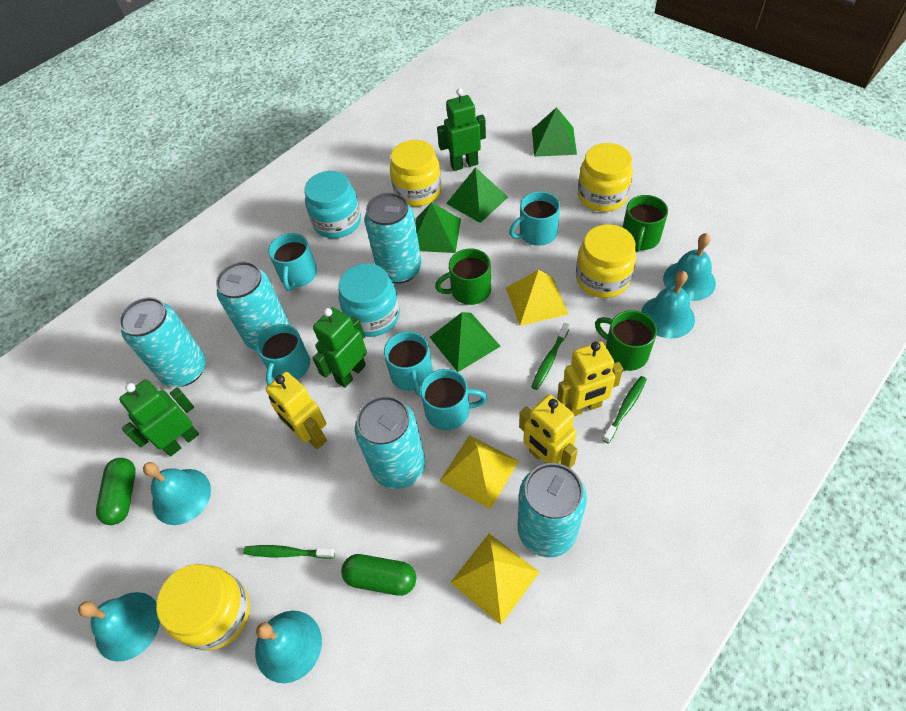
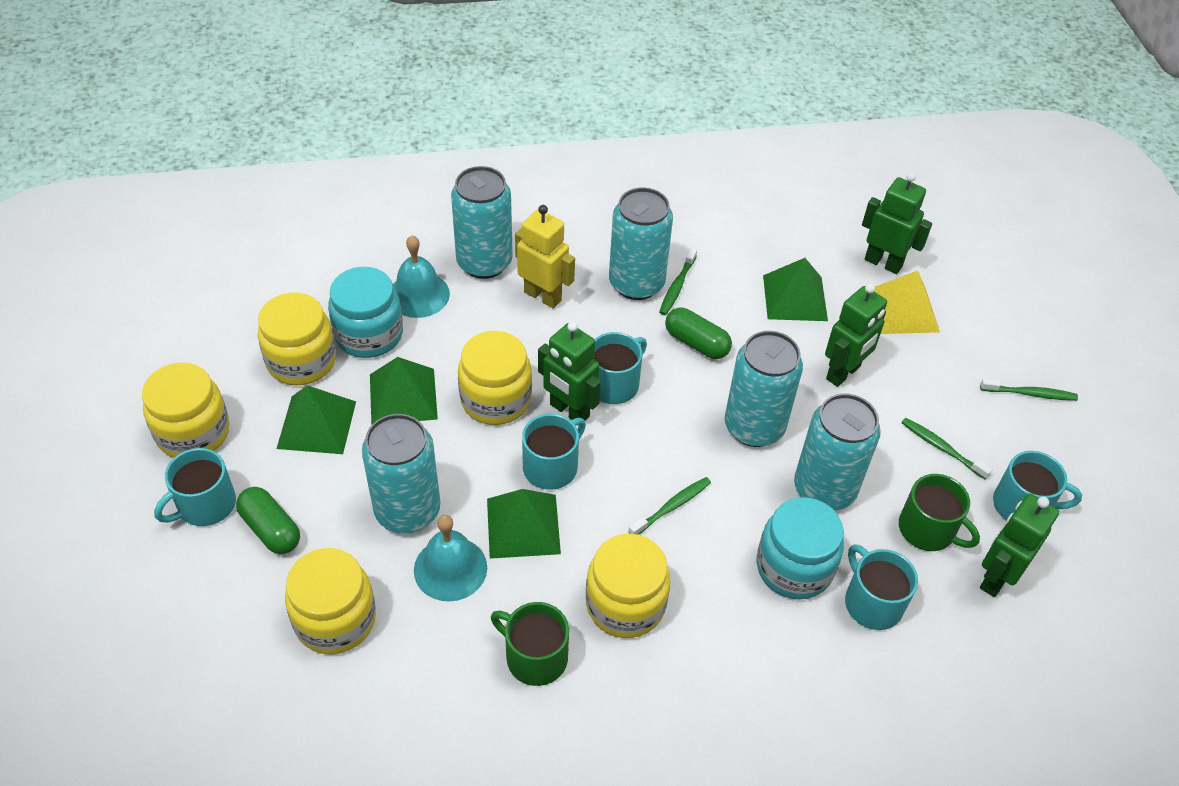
green mug: [435,248,491,305] [595,310,657,371] [622,195,668,252] = 3 -> [491,602,569,686] [899,474,980,551] = 2
green robot: [119,379,199,456] [313,307,367,388] [437,88,486,171] = 3 -> [538,321,601,421] [825,284,887,387] [862,172,932,274] [980,494,1059,597] = 4
green toothbrush: [243,545,335,559] [531,323,570,390] [602,376,647,443] = 3 -> [628,477,711,535] [659,247,697,315] [901,418,992,480] [980,378,1078,401] = 4
turquoise bell: [78,592,160,662] [143,462,211,525] [255,611,322,683] [641,271,695,339] [663,233,716,301] = 5 -> [393,235,450,318] [414,515,487,602] = 2
yellow jar: [156,564,250,651] [390,140,442,206] [576,224,636,298] [578,143,633,212] = 4 -> [142,363,230,458] [258,293,336,385] [285,548,376,654] [458,331,532,425] [586,534,670,638] = 5
yellow pyramid: [440,435,519,509] [450,534,539,625] [506,270,568,326] = 3 -> [874,271,940,334] = 1
yellow robot: [266,372,327,449] [519,394,578,468] [557,341,623,416] = 3 -> [515,205,575,308] = 1

